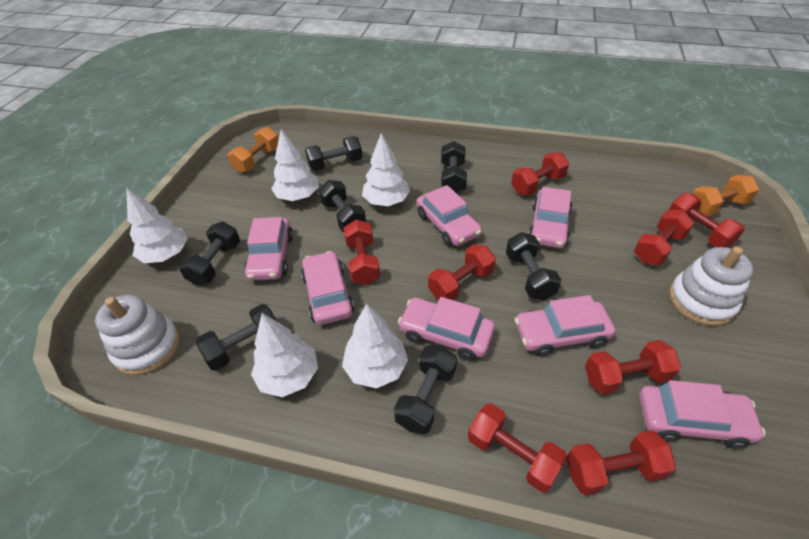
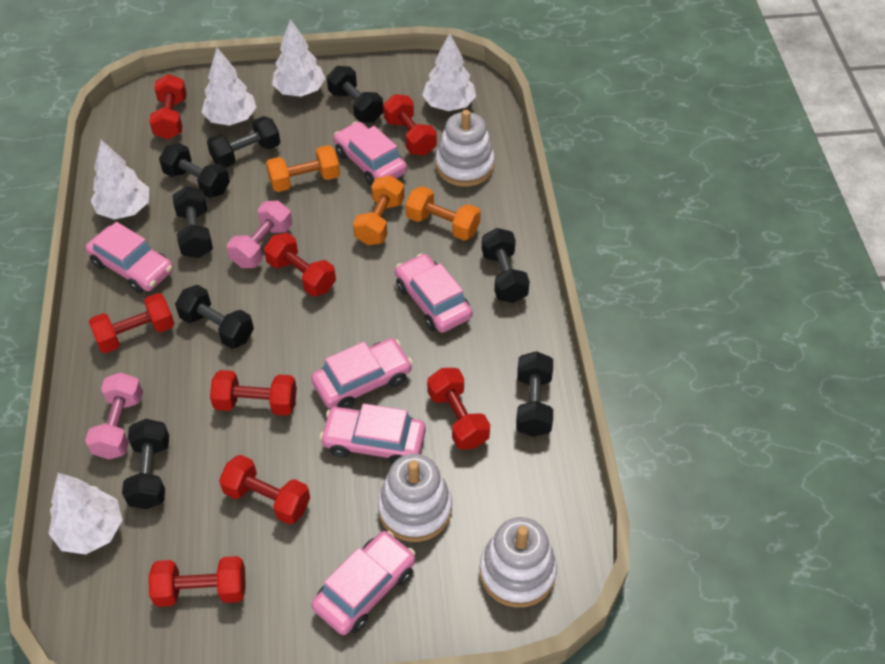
black dumbbell: [179,222,240,286] [195,304,277,371] [305,136,363,171] [318,180,366,232] [394,346,457,434] [441,141,467,193] [506,232,561,300] = 7 -> [122,419,169,509] [159,143,230,198] [172,186,213,258] [175,285,254,349] [207,116,280,167] [327,66,383,123] [482,228,530,303] [516,351,553,437] = 8
orange dumbbell: [228,127,279,173] [692,175,759,216] = 2 -> [266,145,340,192] [353,175,404,245] [406,186,481,240] = 3
pink car: [244,217,293,281] [301,251,355,325] [398,297,495,361] [417,185,482,246] [515,295,616,356] [528,187,572,248] [639,380,766,449] = 7 -> [85,222,173,293] [311,338,413,409] [311,531,416,635] [320,403,426,464] [333,122,407,186] [395,254,472,333] = 6
pink dumbbell: none = 0 -> [85,372,143,459] [227,201,292,268] = 2
white stacking toy: [95,295,180,375] [669,246,754,326] = 2 -> [378,454,452,542] [436,110,495,187] [479,517,557,608] = 3

